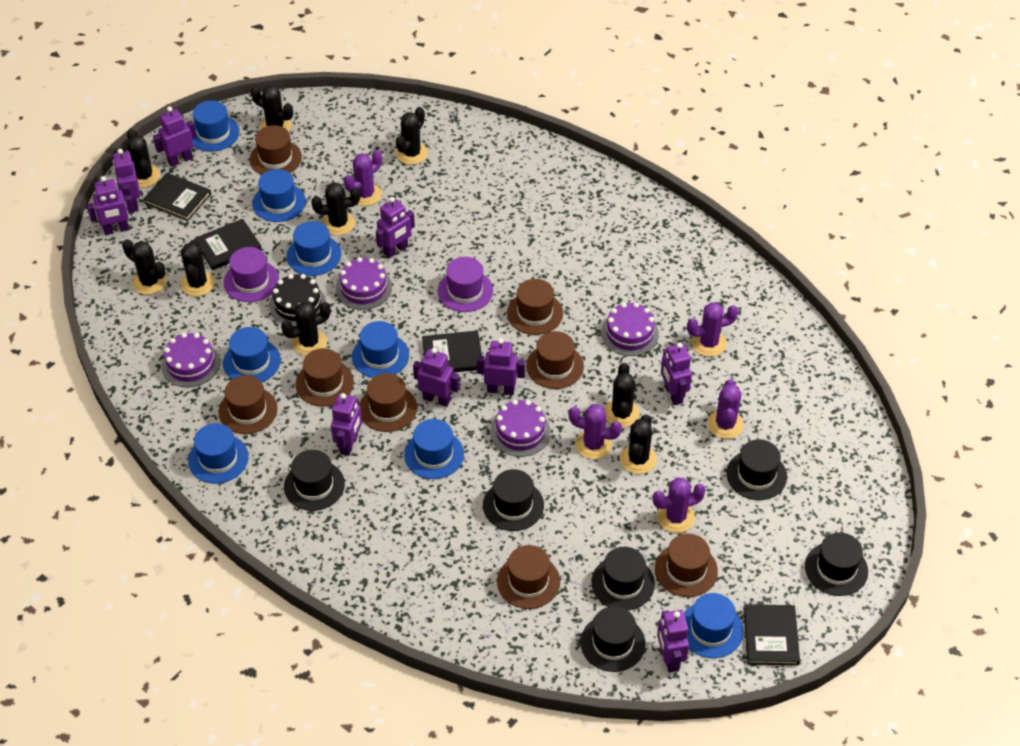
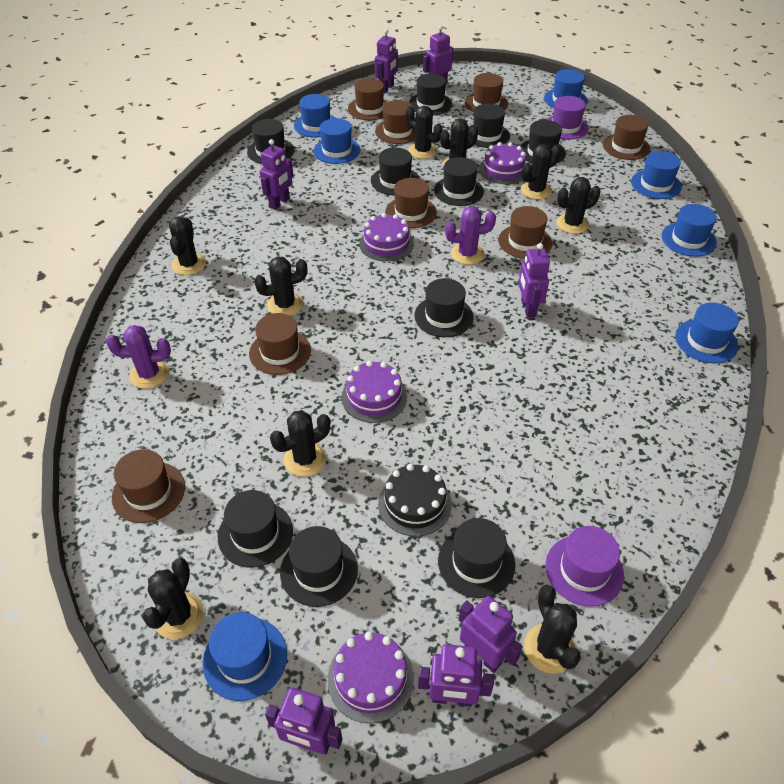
black book: [143,173,211,221] [194,219,262,270] [422,330,482,372] [743,604,800,665] = 4 -> none = 0
black hat: [284,450,345,511] [483,469,544,531] [581,606,645,672] [591,547,655,610] [726,439,787,500] [805,532,868,596] = 6 -> [218,490,293,568] [247,119,294,164] [280,526,358,607] [371,148,420,196] [409,74,452,115] [414,278,473,337] [434,157,484,206] [438,518,515,598] [468,104,510,148] [520,120,566,164] = 10
blue hat: [188,423,249,484] [192,100,240,152] [223,327,281,382] [252,169,306,222] [287,221,341,276] [352,321,409,378] [404,419,464,479] [684,593,743,658] = 8 -> [202,612,287,701] [294,94,335,137] [314,118,360,164] [544,69,588,108] [631,151,682,199] [662,204,717,257] [675,302,739,364] = 7
purple cactus: [344,150,382,206] [568,404,622,459] [653,478,706,533] [687,302,738,357] [707,379,744,439] = 5 -> [106,325,171,389] [445,206,496,265] = 2
purple robot: [87,176,135,235] [113,149,140,211] [153,106,197,167] [331,393,362,456] [376,197,415,258] [413,348,460,407] [477,338,525,395] [657,610,689,672] [661,342,692,405] = 9 -> [260,139,293,210] [265,687,342,754] [375,29,398,93] [418,644,494,707] [423,25,453,84] [459,596,523,673] [518,243,550,318] = 7

